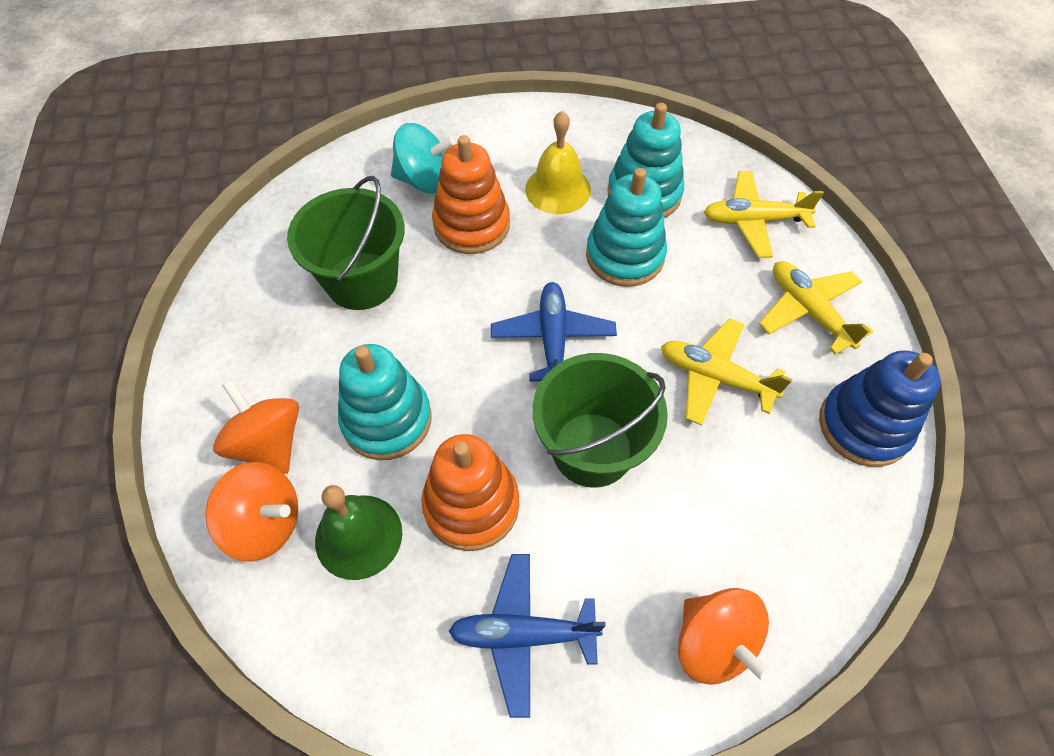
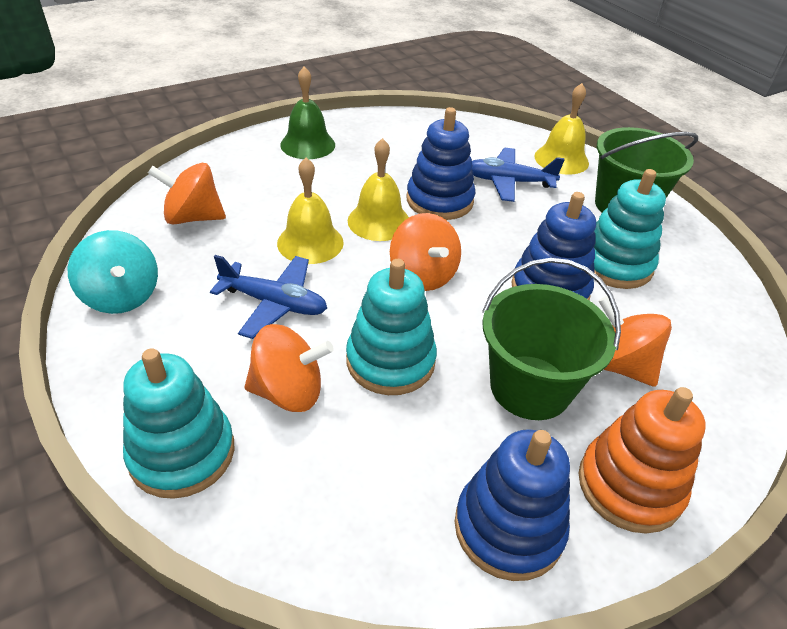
blue stacking toy: [819,350,941,467] = 1 -> [407,107,475,220] [454,429,570,581] [512,192,596,300] = 3
orange spinning top: [206,462,298,562] [213,379,299,474] [678,588,772,685] = 3 -> [148,163,226,224] [244,324,334,412] [390,213,461,291] [599,296,672,387] = 4
orange stacking toy: [421,434,519,551] [432,135,510,254] = 2 -> [579,387,706,534] = 1
yellow bell: [525,111,591,214] = 1 -> [277,158,344,264] [348,138,409,241] [534,83,589,175] = 3
yellow plane: [661,318,792,425] [704,171,824,258] [759,261,873,354] = 3 -> none = 0

